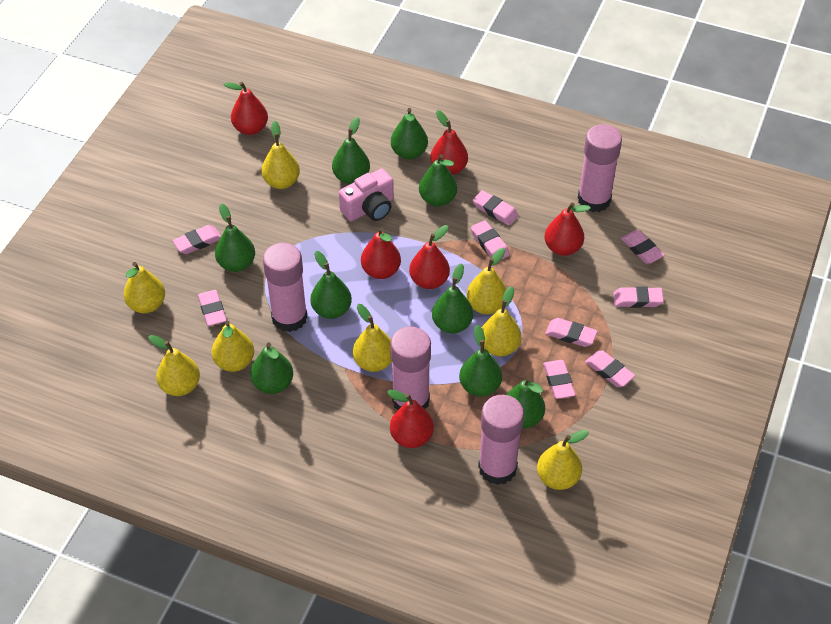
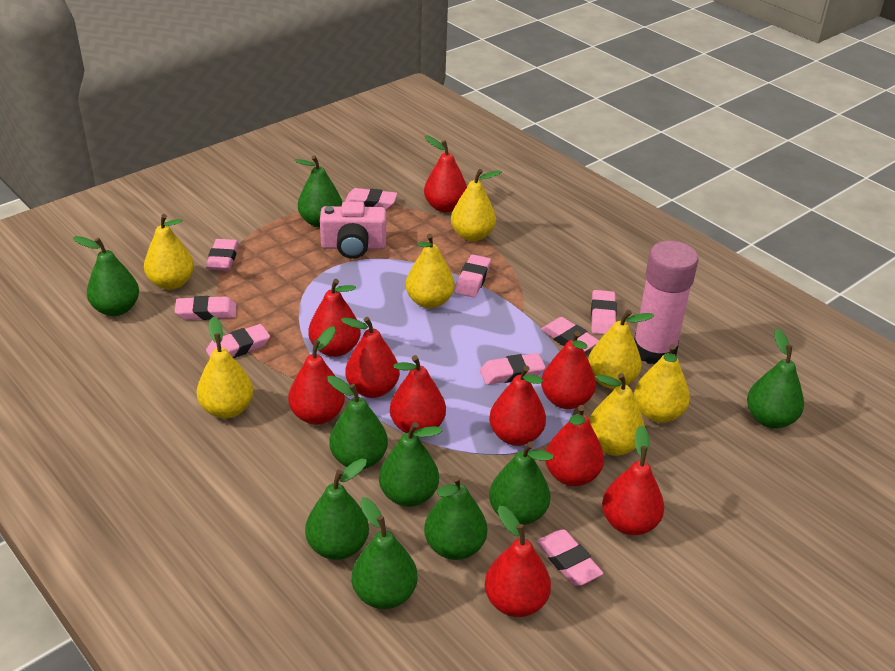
pink glue stick: [263,243,308,332] [390,327,431,410] [478,395,524,485] [578,124,622,212] = 4 -> [634,241,699,364] = 1
red pear: [224,82,268,135] [361,227,401,279] [387,390,434,448] [409,225,450,289] [430,110,468,175] [544,202,591,256] = 6 -> [288,326,345,425] [308,279,361,357] [341,317,400,398] [390,355,446,433] [424,136,467,212] [485,506,551,617] [489,366,546,446] [541,331,596,409] [545,405,604,486] [602,425,664,535] = 10
yellow pear: [124,262,165,313] [148,335,200,396] [212,321,254,372] [261,121,300,189] [353,304,392,372] [467,248,507,314] [482,286,522,357] [537,430,589,490] = 8 -> [144,214,194,290] [197,317,254,418] [406,234,454,309] [451,169,501,241] [588,310,654,389] [589,373,645,456] [634,344,690,423] = 7

